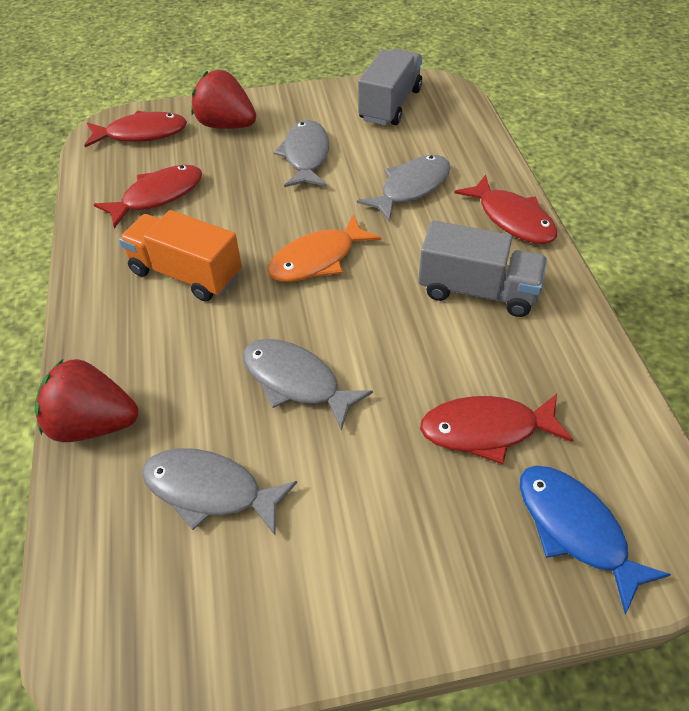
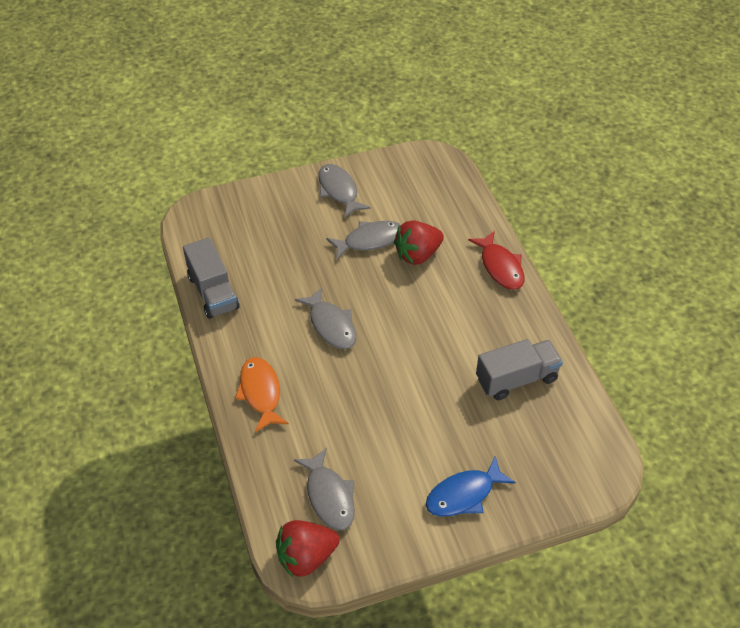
orange truck: [119,210,242,302] = 1 -> none = 0
red fish: [84,110,187,147] [94,165,202,228] [420,394,573,464] [454,175,557,244] = 4 -> [468,231,524,290] = 1

